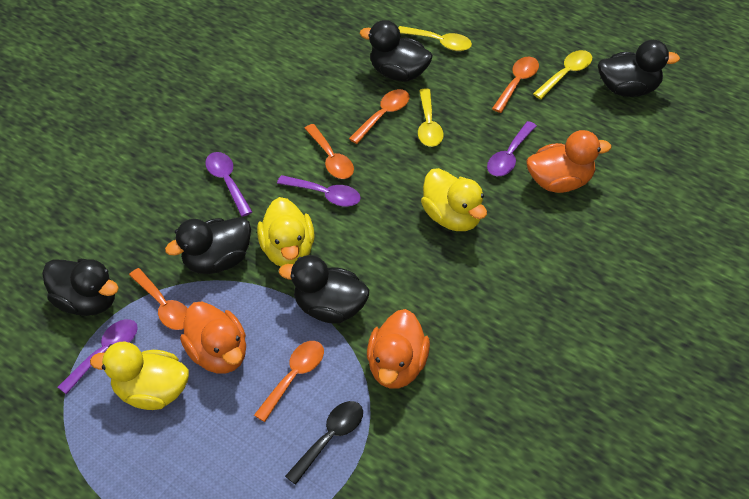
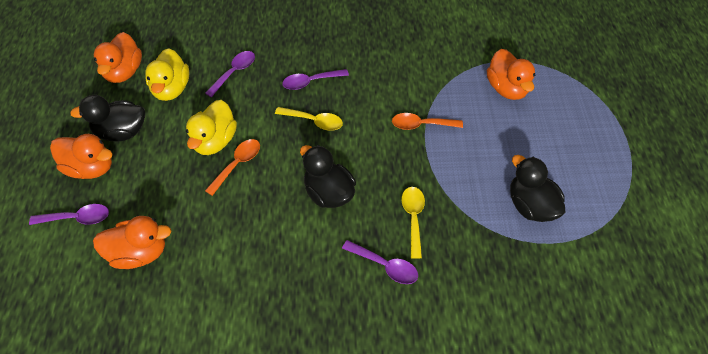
black duck: [42,259,119,316] [165,217,251,274] [279,255,369,323] [360,20,433,81] [598,40,680,97] = 5 -> [70,95,145,141] [300,145,356,208] [510,155,565,222] = 3
black spoon: [285,401,363,485] = 1 -> none = 0
orange duck: [180,301,246,373] [367,309,430,389] [527,130,611,193] = 3 -> [50,134,112,179] [93,216,172,269] [94,32,142,83] [487,49,536,100] = 4
orange spoon: [129,268,188,330] [254,341,324,422] [304,124,354,179] [349,89,409,144] [492,57,539,113] = 5 -> [205,139,260,196] [392,113,463,130] = 2
yellow duck: [90,342,189,410] [257,197,315,266] [421,168,487,231] = 3 -> [145,48,189,101] [186,100,237,155] = 2
yellow spoon: [398,26,472,51] [418,88,443,147] [533,50,592,99] = 3 -> [275,107,343,131] [401,187,425,259] = 2

